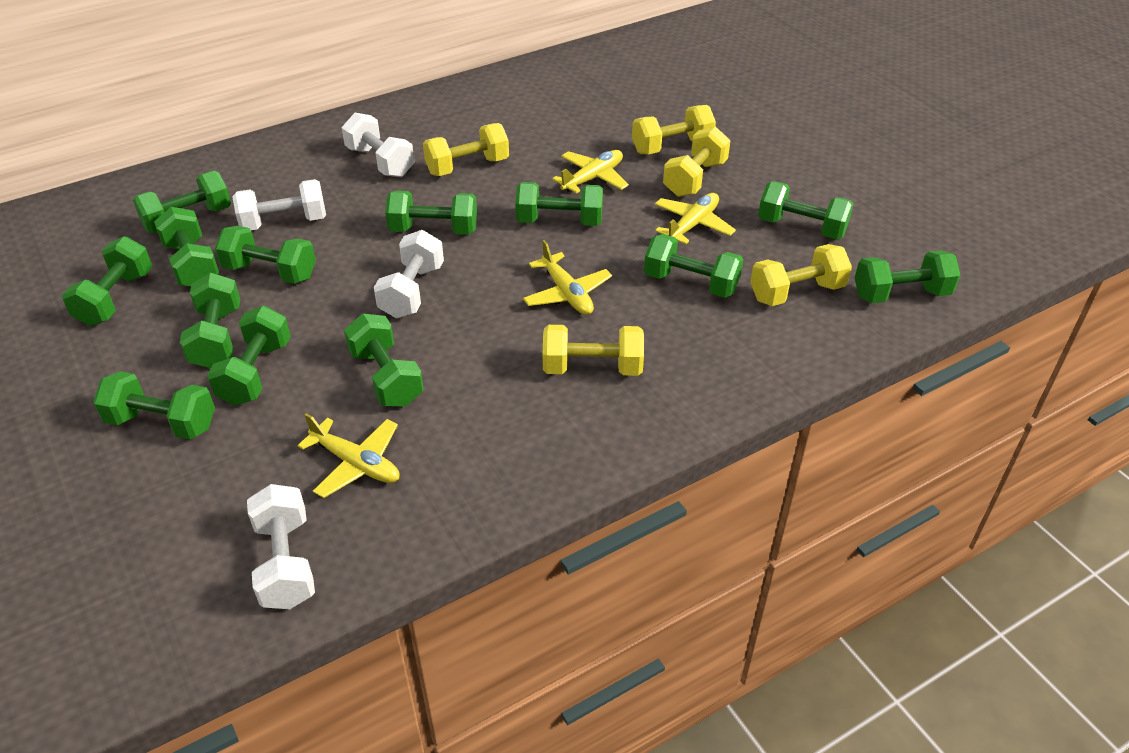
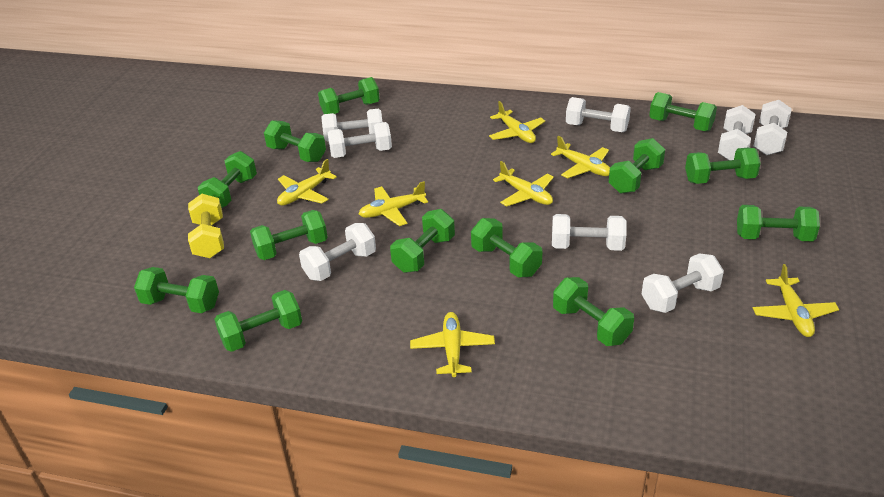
white dumbbell: [232,179,326,230] [247,484,315,609] [342,113,414,177] [374,230,444,318] = 4 -> [299,223,376,281] [321,109,382,141] [327,122,392,158] [552,214,626,251] [566,97,631,132] [642,253,724,313] [718,105,755,160] [754,100,792,155] = 8
yellow dumbbell: [423,123,509,176] [543,325,644,376] [632,105,716,154] [663,126,731,197] [750,244,852,306] = 5 -> [188,194,224,258] = 1
yellow plane: [298,413,400,498] [523,240,612,315] [552,150,629,193] [655,193,736,244] = 4 -> [277,159,337,206] [359,181,428,226] [410,312,495,377] [489,101,545,143] [493,161,554,206] [551,136,610,178] [753,264,839,337] = 7

